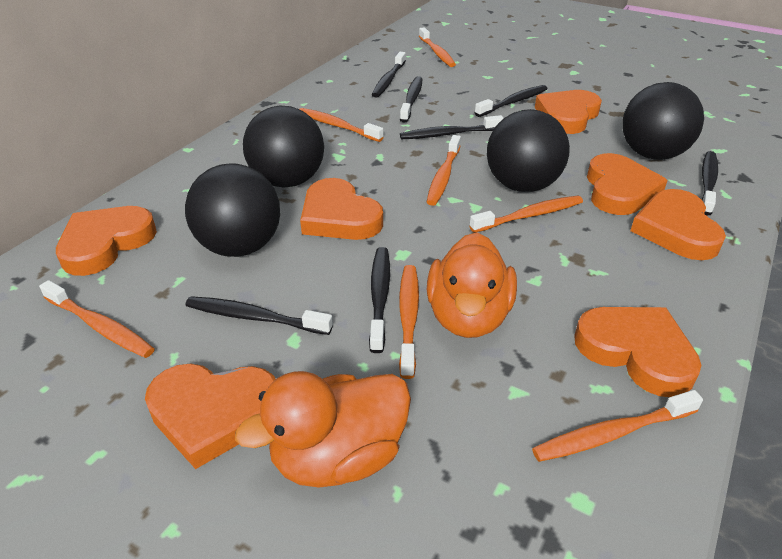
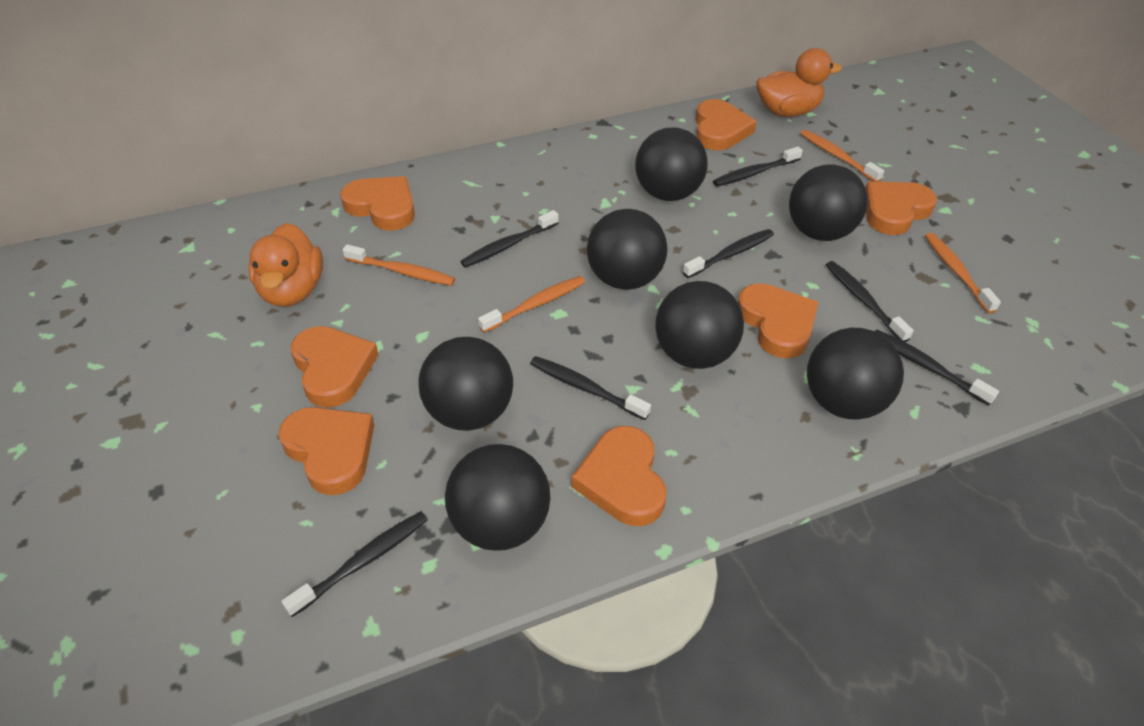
black ball: [185,163,280,257] [243,105,324,188] [487,109,570,192] [622,82,704,160] = 4 -> [418,337,513,431] [445,444,550,551] [587,209,667,290] [635,127,708,201] [655,281,744,369] [789,164,868,241] [807,328,904,420] = 7
orange toothbrush: [39,280,155,358] [300,108,383,142] [399,265,419,379] [419,27,456,67] [427,135,461,206] [469,196,583,233] [532,390,703,462] = 7 -> [343,244,455,286] [478,276,585,333] [800,130,884,182] [925,233,1001,313] = 4

